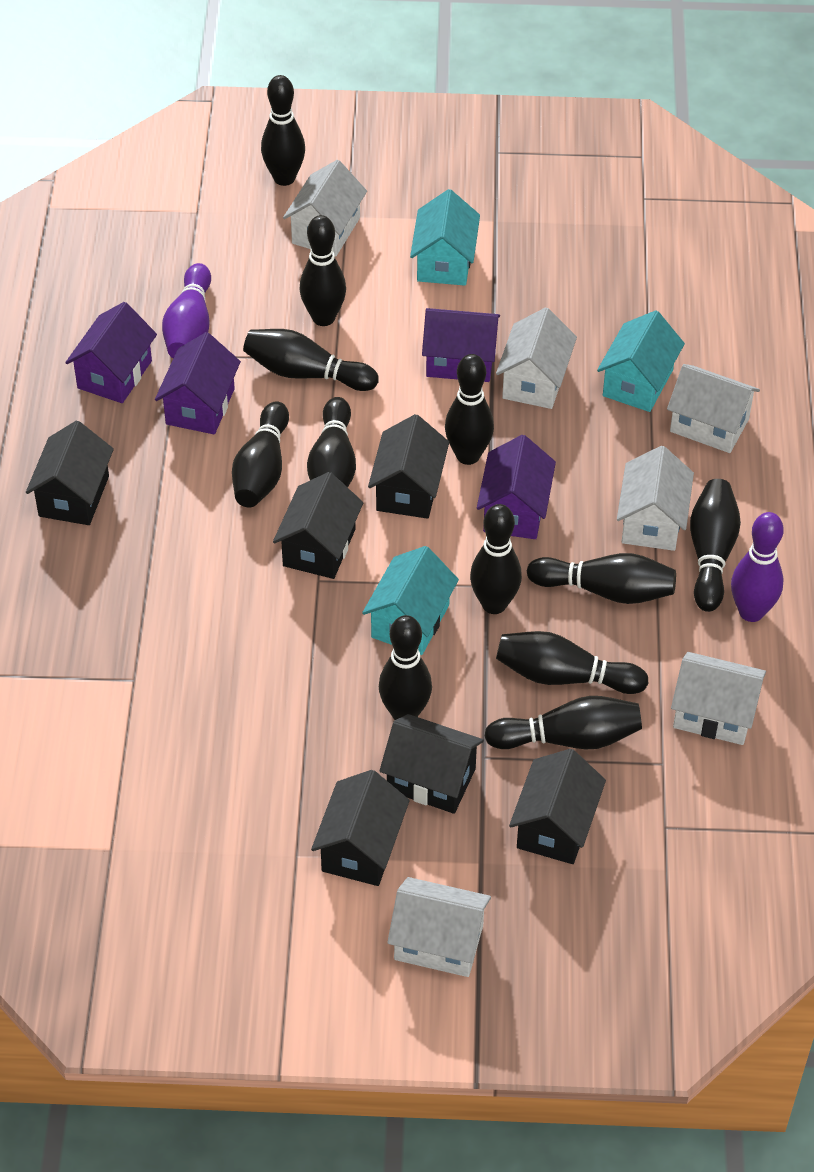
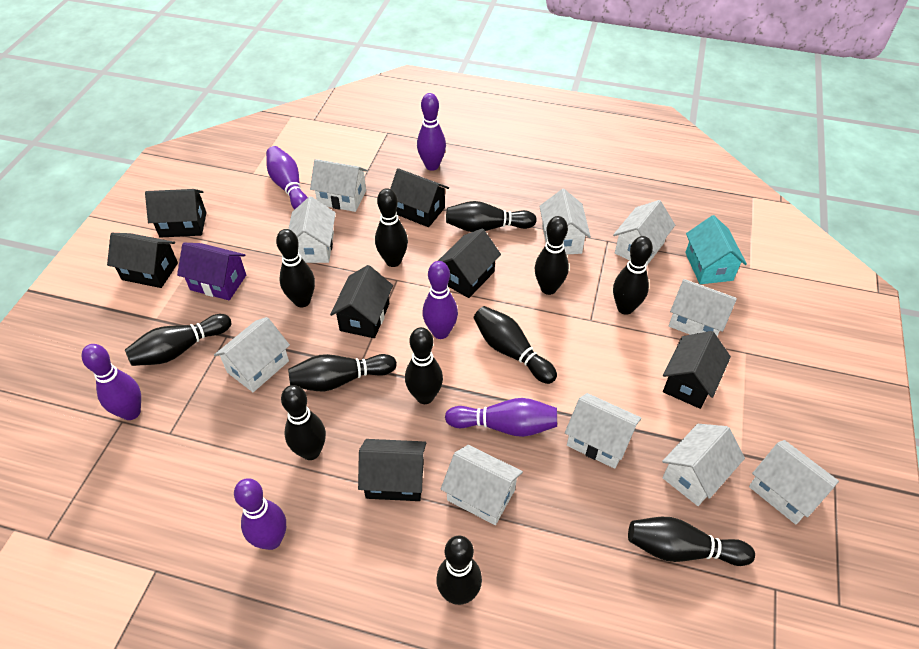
black house: [26,421,114,525] [273,472,363,579] [311,770,410,886] [368,414,449,519] [379,714,484,814] [509,749,606,864] = 6 -> [107,233,178,288] [145,189,207,238] [330,265,393,338] [358,439,426,501] [390,168,449,227] [438,228,501,298] [663,331,731,409] = 7
purple bowling pin: [162,263,211,358] [731,512,784,622] = 2 -> [81,344,141,420] [234,478,286,550] [266,146,308,210] [417,93,446,171] [422,261,458,339] [445,398,557,437] = 6
purple house: [65,302,157,403] [155,332,241,434] [422,308,500,382] [477,435,556,539] = 4 -> [177,243,246,300] = 1
turquoise house: [362,546,459,655] [410,189,480,286] [597,310,685,412] = 3 -> [685,215,747,284] = 1
white house: [283,160,367,257] [387,877,491,977] [496,308,577,409] [617,446,694,551] [667,364,760,453] [671,652,766,745] = 6 -> [214,317,290,392] [288,196,336,263] [310,159,368,212] [441,445,523,525] [539,189,591,255] [565,393,642,469] [613,200,675,266] [662,424,745,506] [669,279,737,336] [749,440,839,524] = 10

